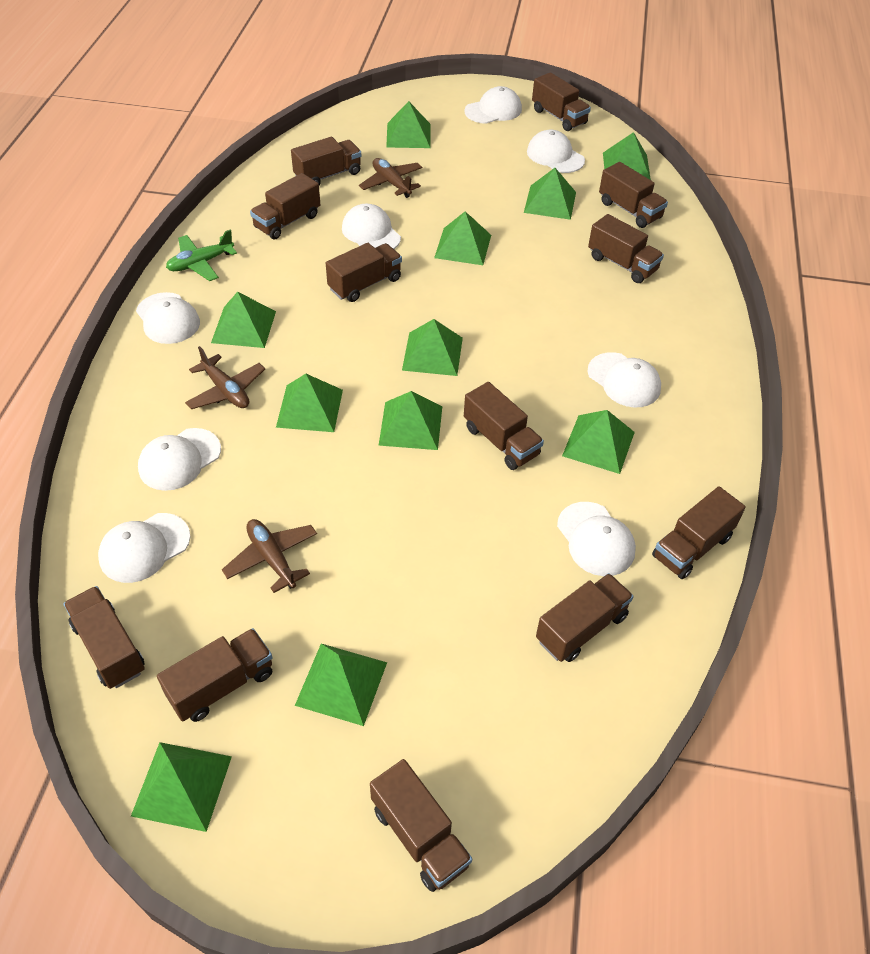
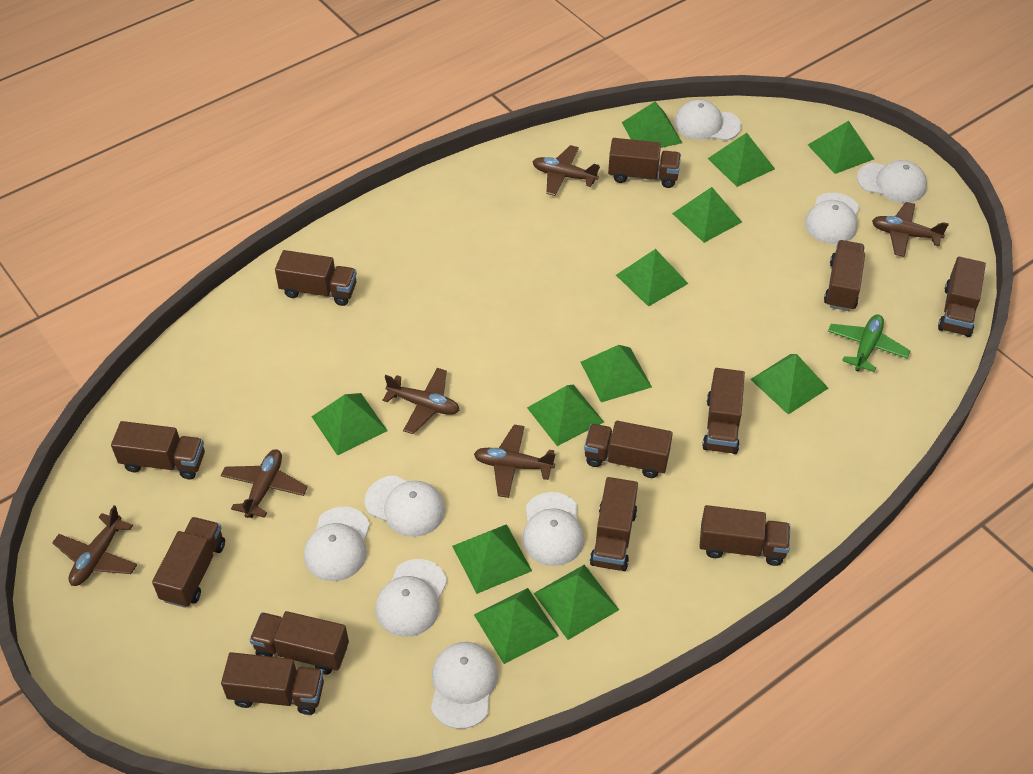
brown plane: [185,346,265,409] [222,519,317,593] [359,158,422,198] = 3 -> [52,505,137,586] [220,449,308,518] [382,368,459,434] [474,425,555,498] [533,145,600,196] [872,202,949,257] = 6
green pyramid: [131,742,232,832] [211,292,276,348] [276,374,343,432] [295,644,387,726] [378,391,442,450] [386,101,431,148] [402,319,463,376] [434,211,491,265] [524,168,576,220] [562,410,635,474] [603,132,651,180] = 11 -> [312,393,387,456] [452,524,532,594] [474,588,559,664] [527,384,604,446] [533,565,619,640] [580,345,652,402] [616,249,688,307] [622,102,682,148] [672,187,742,243] [707,133,775,187] [750,354,828,415] [808,121,874,174] = 12

